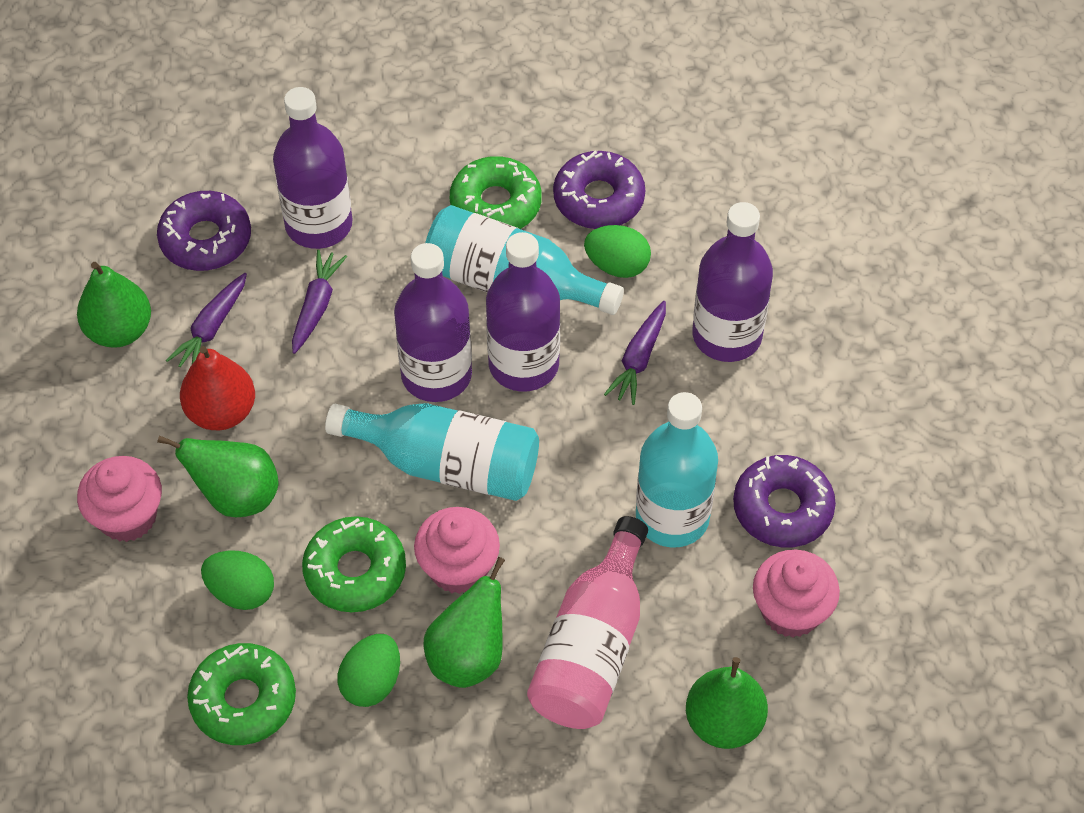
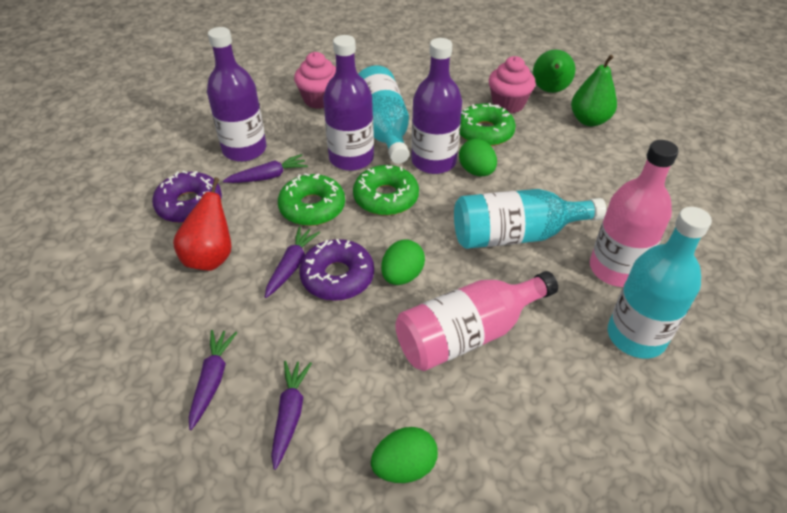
green pear: [77,262,151,348] [157,435,279,517] [423,557,505,688] [686,657,768,749] = 4 -> [533,50,575,93] [571,55,617,126] = 2
pink bottle: [527,516,648,729] = 1 -> [395,271,558,371] [590,140,679,287] = 2
pink cupcake: [77,456,162,542] [414,507,500,594] [753,550,840,638] = 3 -> [294,52,336,109] [489,56,536,113] = 2
purple bottle: [273,87,353,249] [394,243,472,402] [486,232,560,392] [693,202,773,362] = 4 -> [207,27,266,162] [323,35,374,171] [411,38,462,174] = 3
purple carrot: [166,273,247,367] [292,250,347,354] [604,301,666,405] = 3 -> [189,330,237,430] [223,154,308,183] [265,226,320,298] [271,361,312,470] = 4
purple donut: [157,191,251,271] [553,150,645,229] [733,455,836,547] = 3 -> [152,171,222,223] [299,239,374,301] = 2

